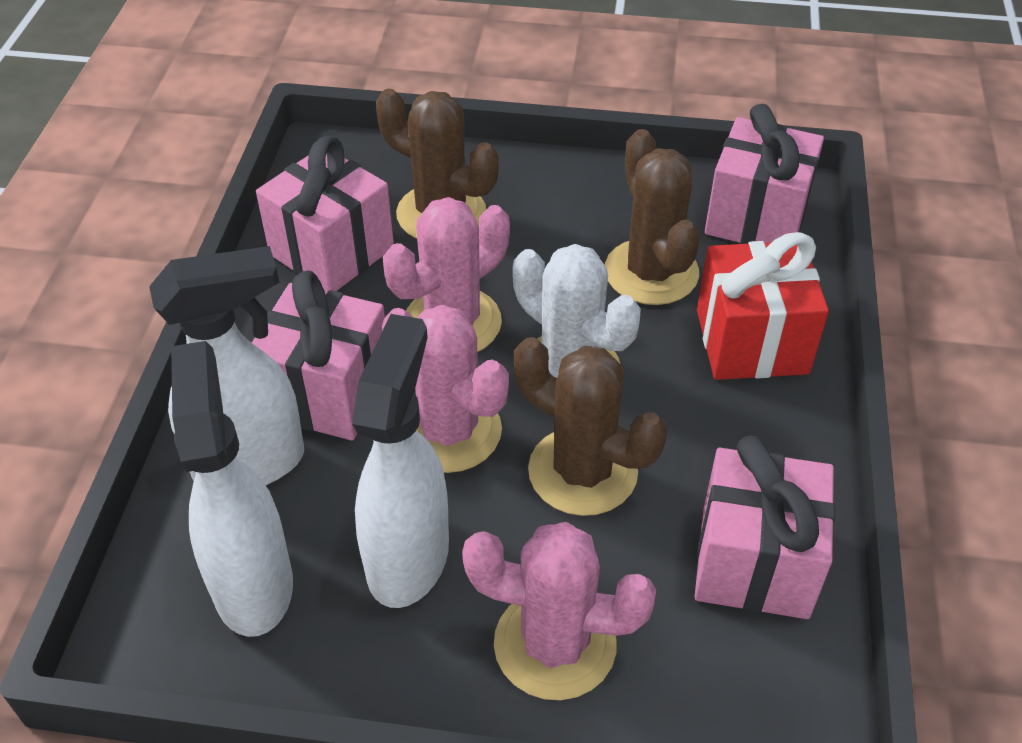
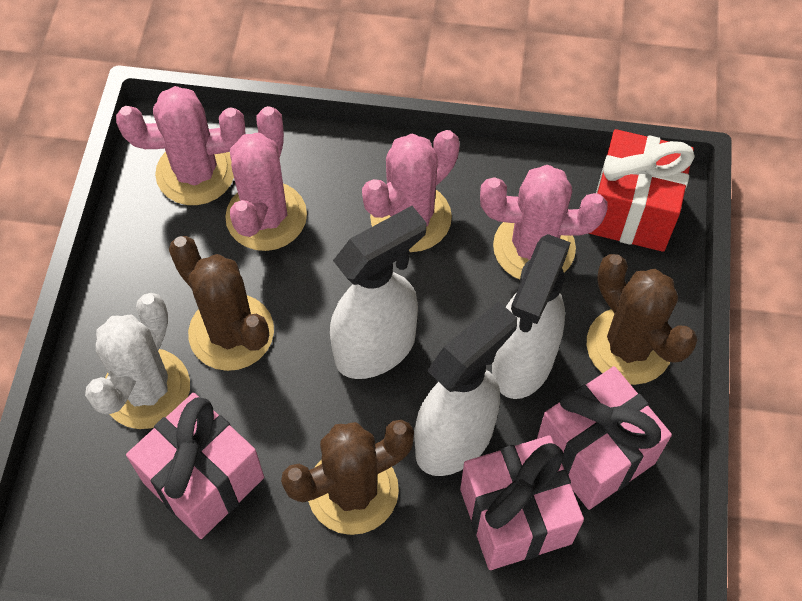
pink cactus: [382,305,509,473] [383,197,510,352] [462,522,656,700] = 3 -> [116,86,245,205] [225,106,307,251] [362,130,460,252] [480,165,608,279] = 4
pink gift: [252,270,385,441] [256,136,394,291] [695,436,835,619] [705,104,824,244] = 4 -> [126,393,264,539] [460,435,584,570] [537,366,672,510] = 3

